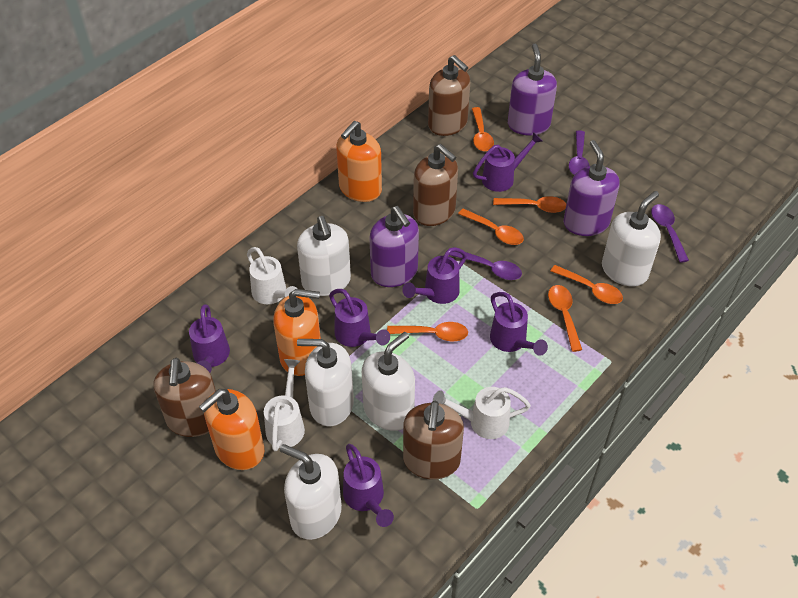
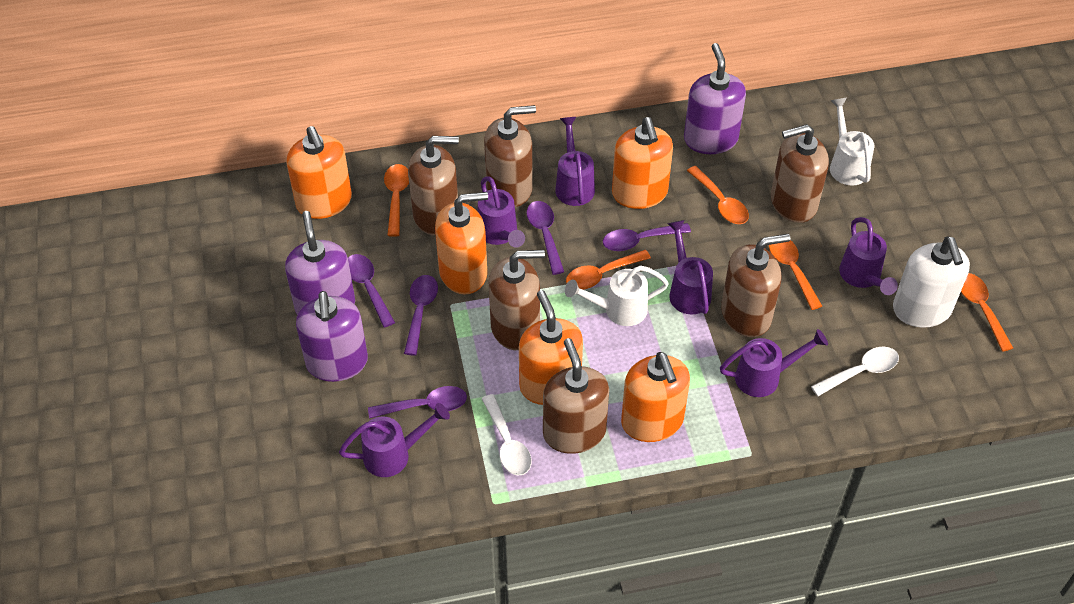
brown soap dispenser: [154,358,216,437] [403,401,464,480] [413,144,458,226] [428,55,470,136] = 4 -> [408,136,459,236] [484,105,536,207] [489,250,545,350] [543,338,609,454] [721,234,790,337] [771,124,829,223] = 6
orange soap dispenser: [199,389,264,470] [273,289,321,376] [336,121,382,202] = 3 -> [286,126,352,219] [435,192,488,294] [519,290,583,405] [612,117,673,209] [621,352,690,442] = 5
orange spoon: [387,322,468,341] [458,208,524,245] [472,107,494,151] [493,196,566,213] [548,285,582,352] [550,265,623,304] = 6 -> [384,164,409,237] [566,250,651,290] [687,166,749,224] [769,240,822,310] [961,273,1013,352] = 5
purple spoon: [449,252,522,280] [568,130,590,175] [651,204,689,263] = 3 -> [348,254,395,327] [368,386,467,419] [404,275,438,356] [527,201,564,275] [603,223,691,251] = 5
white soap dispenser: [280,444,342,540] [297,216,351,296] [297,339,354,426] [362,332,415,431] [602,191,661,287] = 5 -> [893,236,970,328] = 1
white spoon: none = 0 -> [482,394,532,476] [811,346,899,396] = 2
white watering can: [247,247,298,304] [264,359,305,452] [433,387,531,439] = 3 -> [565,265,669,326] [830,97,874,186] = 2

